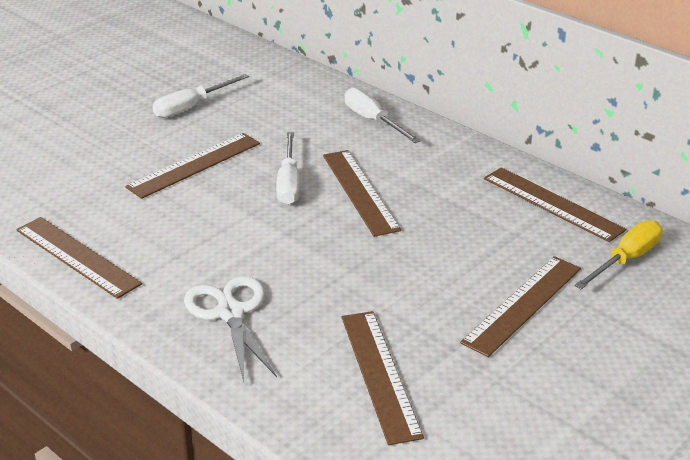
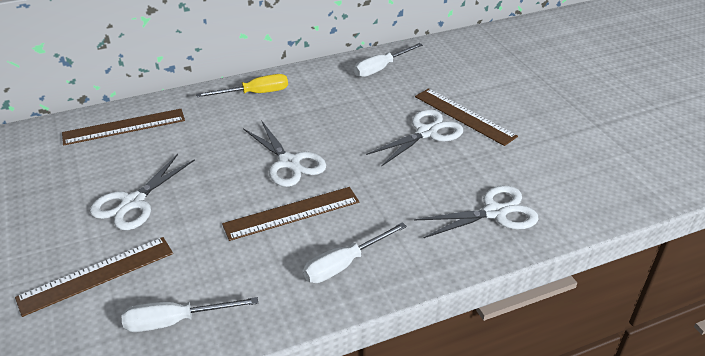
brown ruler: [16,217,142,299] [125,133,260,199] [323,150,401,237] [341,311,424,445] [460,256,581,357] [484,167,626,242] = 6 -> [15,237,173,317] [62,109,185,146] [222,187,359,241] [415,88,518,146] = 4
white scissors: [184,276,277,382] = 1 -> [90,154,195,230] [243,120,326,187] [366,109,463,167] [414,186,539,238] = 4

